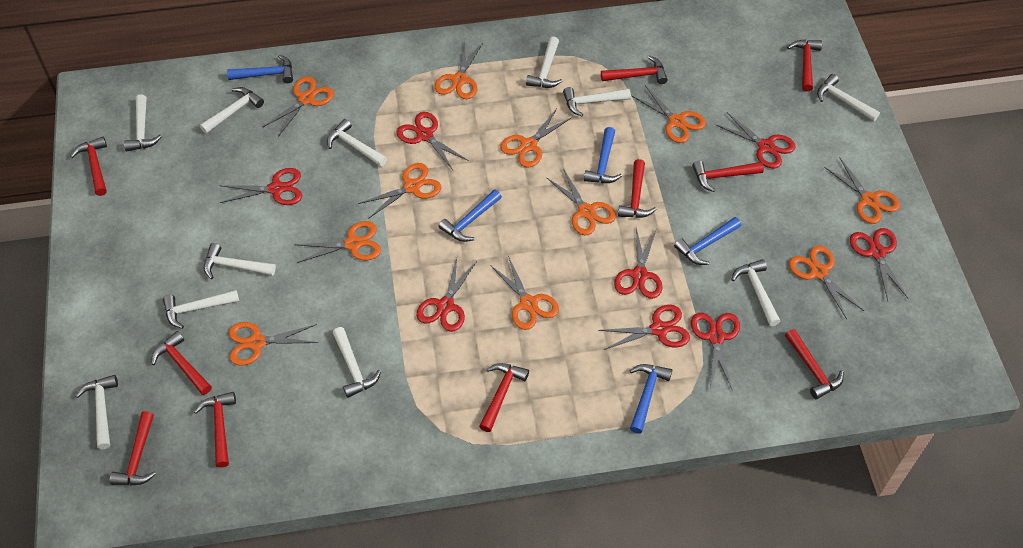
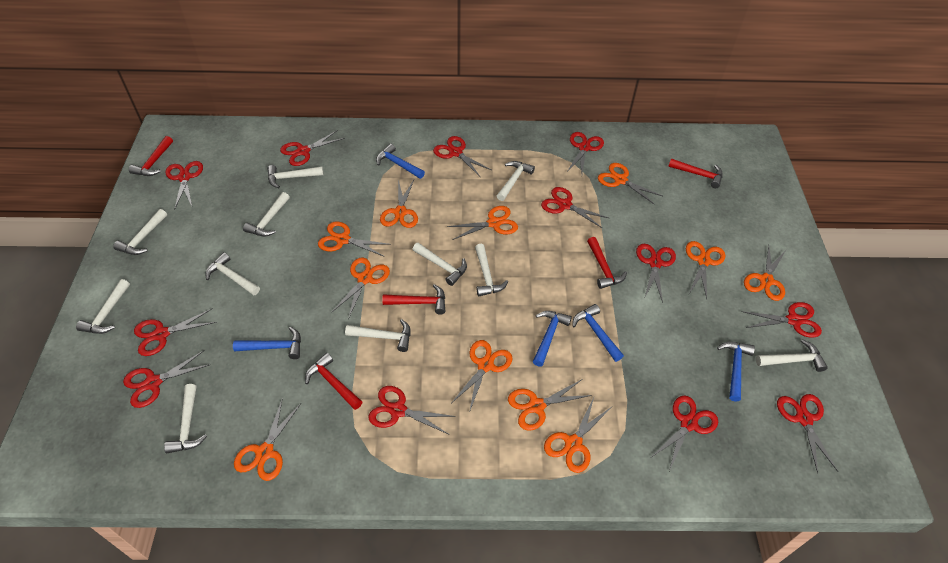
red hammer: [70,137,107,196] [110,411,156,486] [151,331,212,395] [194,392,236,468] [479,363,529,432] [601,56,668,84] [618,159,657,218] [692,161,764,192] [785,329,844,399] [787,40,822,92] = 10 -> [129,136,173,176] [305,353,362,410] [382,284,445,315] [587,237,627,289] [668,158,723,188] = 5
red scissors: [219,168,302,205] [396,112,469,170] [416,258,477,332] [598,305,690,350] [614,228,663,299] [691,313,740,391] [715,113,795,168] [850,228,908,301] = 8 -> [123,350,211,408] [134,308,217,356] [166,161,203,210] [280,130,345,166] [368,386,456,434] [433,136,491,177] [541,187,609,228] [567,132,604,174] [636,244,676,303] [652,395,718,471] [742,302,822,338] [777,394,838,473] = 12

